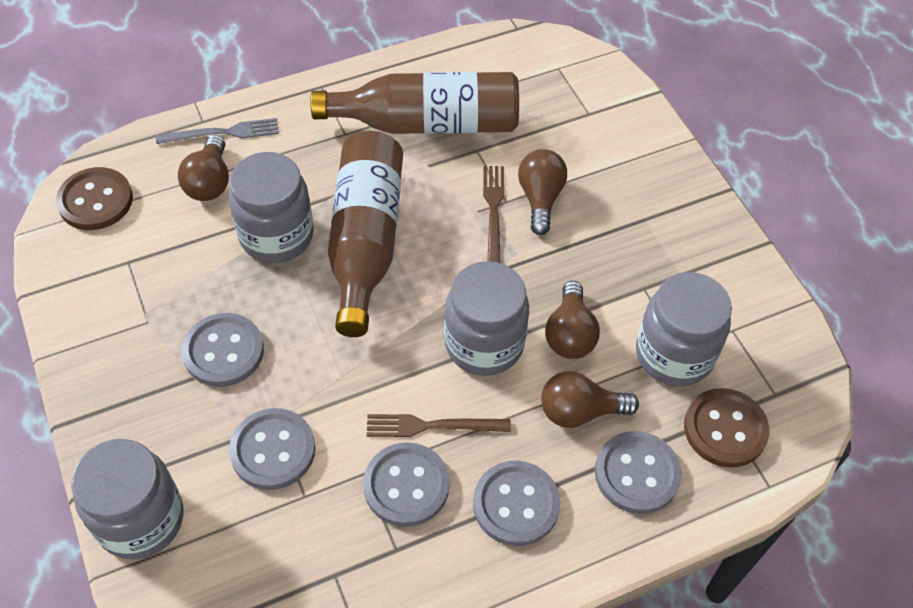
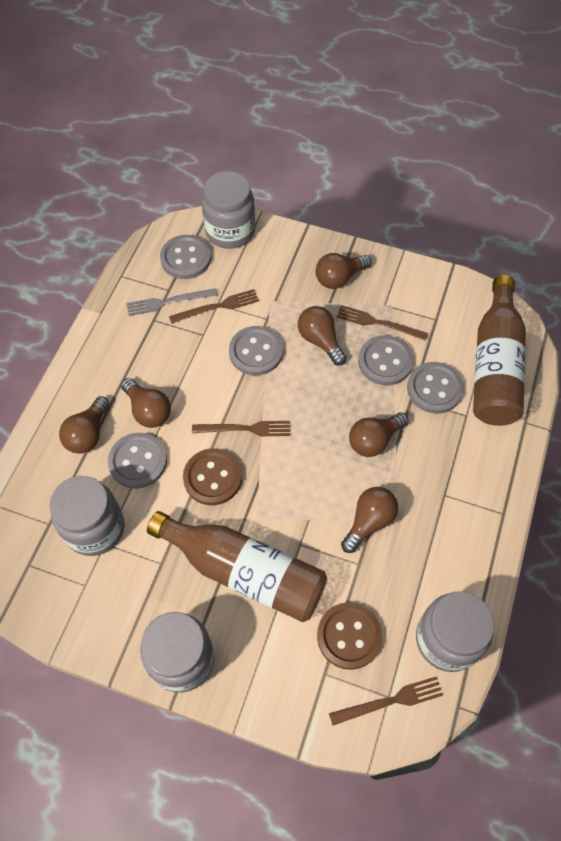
brown fork: [367,414,511,437] [483,166,504,263] = 2 -> [169,289,259,323] [192,421,291,436] [329,677,443,726] [337,305,428,341] = 4
brown light bulb: [178,135,229,201] [518,149,567,235] [541,371,639,428] [545,281,600,359] = 4 -> [59,396,110,454] [121,378,171,428] [298,306,346,366] [316,253,371,289] [341,487,398,553] [349,412,409,457] = 6

